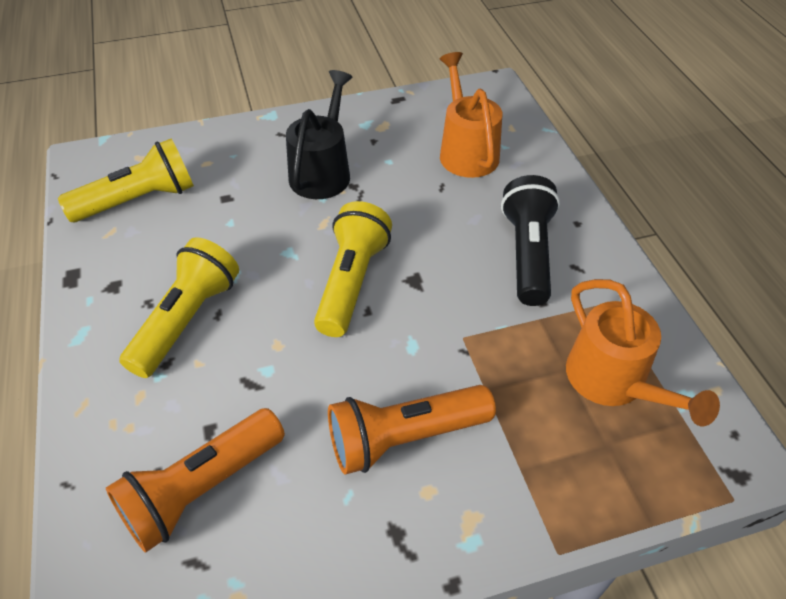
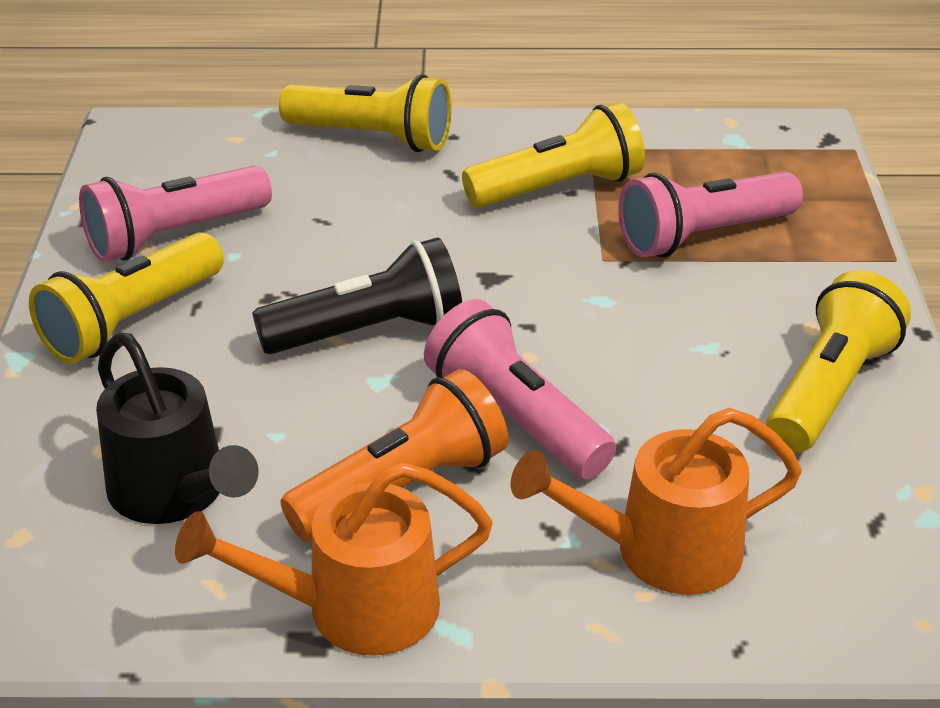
orange flashlight: [106,408,285,553] [328,385,496,475] = 2 -> [281,369,508,542] = 1
pink flashlight: none = 0 -> [79,165,272,262] [424,299,616,479] [618,172,803,257] = 3
yellow flashlight: [58,139,194,222] [119,237,239,378] [314,201,392,337] = 3 -> [29,232,224,364] [279,74,451,152] [462,102,645,208] [766,270,911,453] = 4

